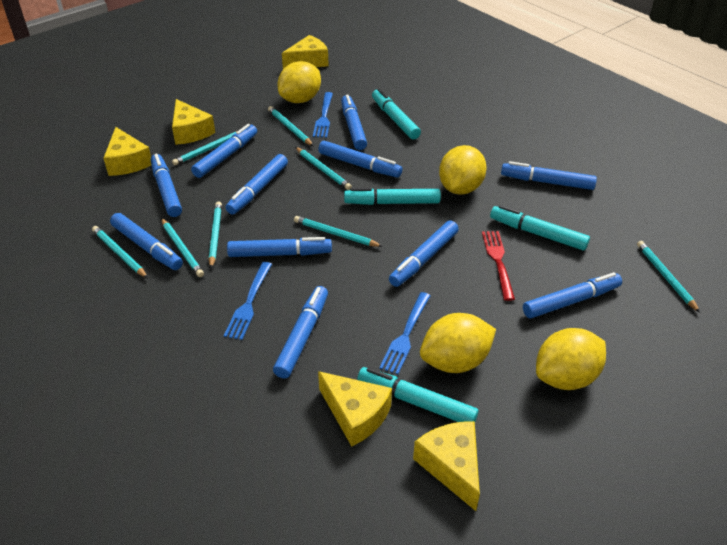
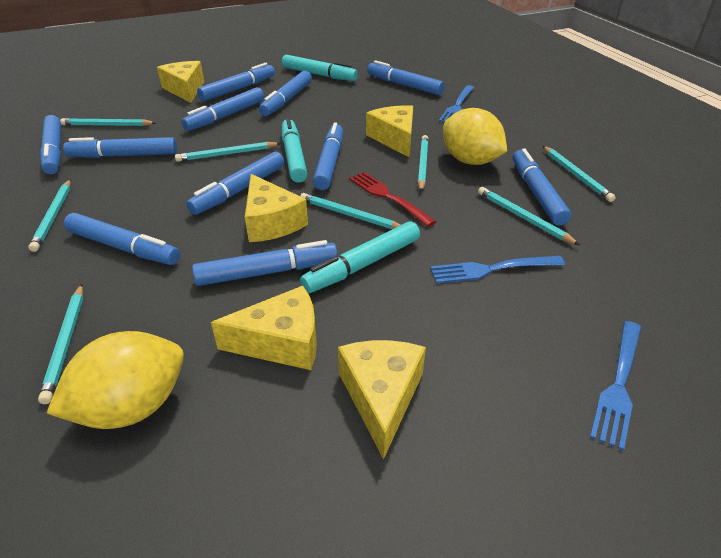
turquoise marker: [344,188,441,205] [357,367,478,422] [372,88,421,139] [490,205,590,251] = 4 -> [282,55,358,81] [282,117,308,183] [300,221,420,293] = 3
yellow lemon: [278,61,321,103] [420,313,496,373] [439,145,487,195] [536,328,606,390] = 4 -> [47,331,184,429] [443,108,507,165] = 2

